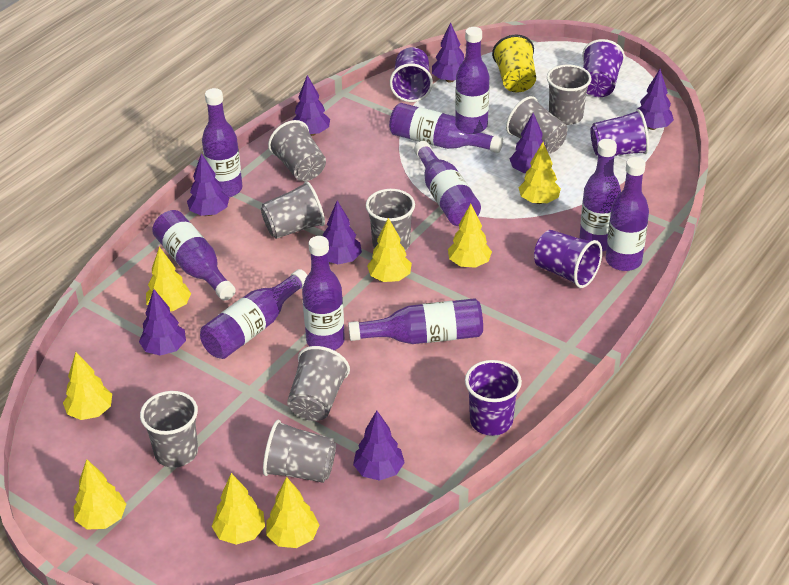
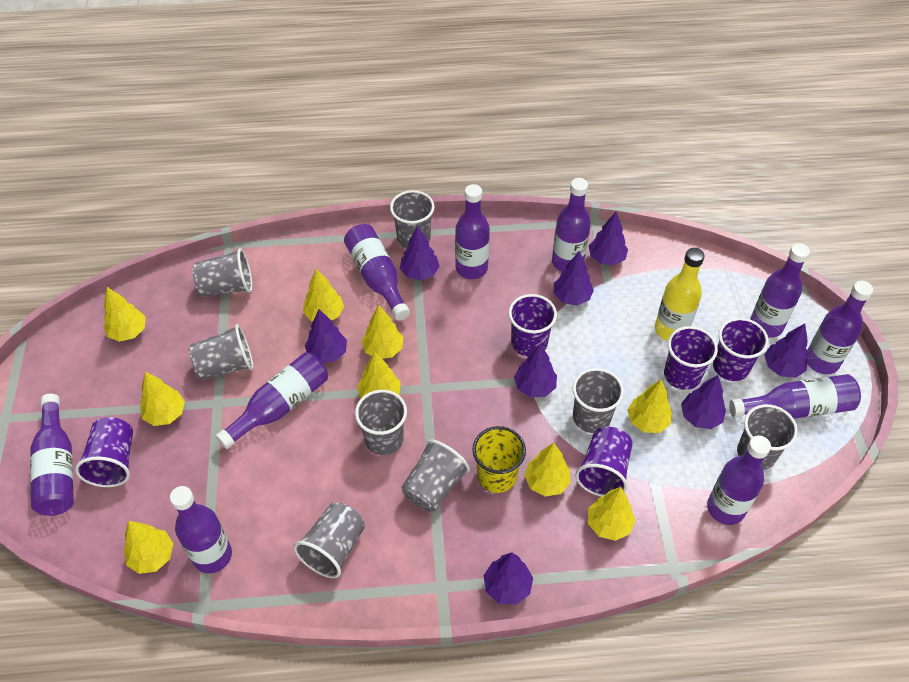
yellow bottle: none = 0 -> [655,248,705,341] = 1
yellow tree: [63,352,112,420] [74,459,126,530] [146,247,191,311] [212,473,265,545] [266,477,319,548] [367,218,412,282] [448,204,492,268] [518,142,561,204] = 8 -> [103,287,146,342] [124,521,173,574] [140,372,185,426] [303,269,344,321] [357,352,401,399] [361,305,403,359] [524,443,571,497] [588,487,635,541] [627,379,672,433] = 9

